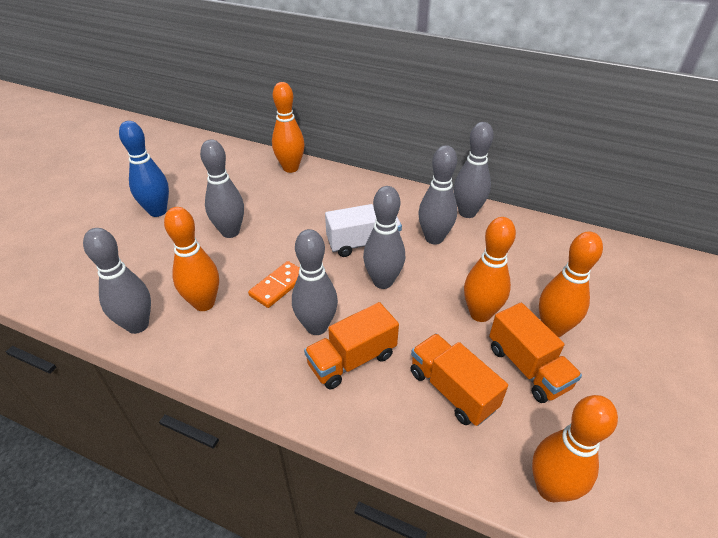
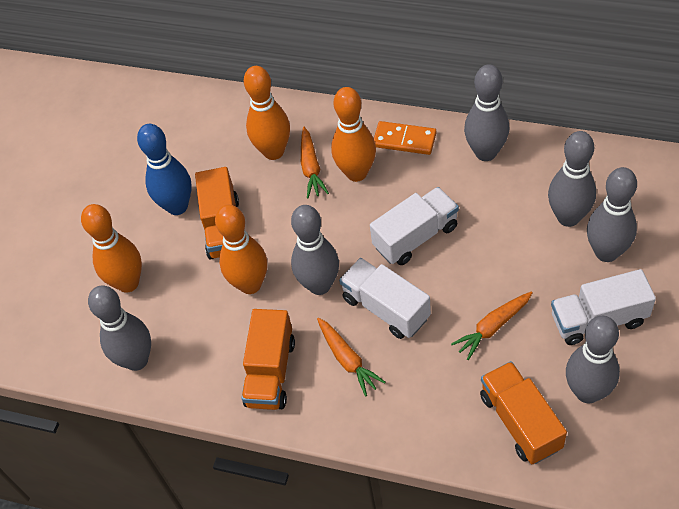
orange bowling pin: [164,207,219,311] [272,82,305,173] [464,217,516,322] [532,395,618,502] [539,232,603,337] = 5 -> [81,204,142,293] [215,204,267,294] [244,66,290,160] [331,87,376,182] = 4
orange carrot: none = 0 -> [301,127,329,198] [317,318,385,397] [451,291,533,360] = 3
white truck: [325,204,402,257] = 1 -> [339,258,431,339] [370,187,459,265] [551,269,656,345] = 3

